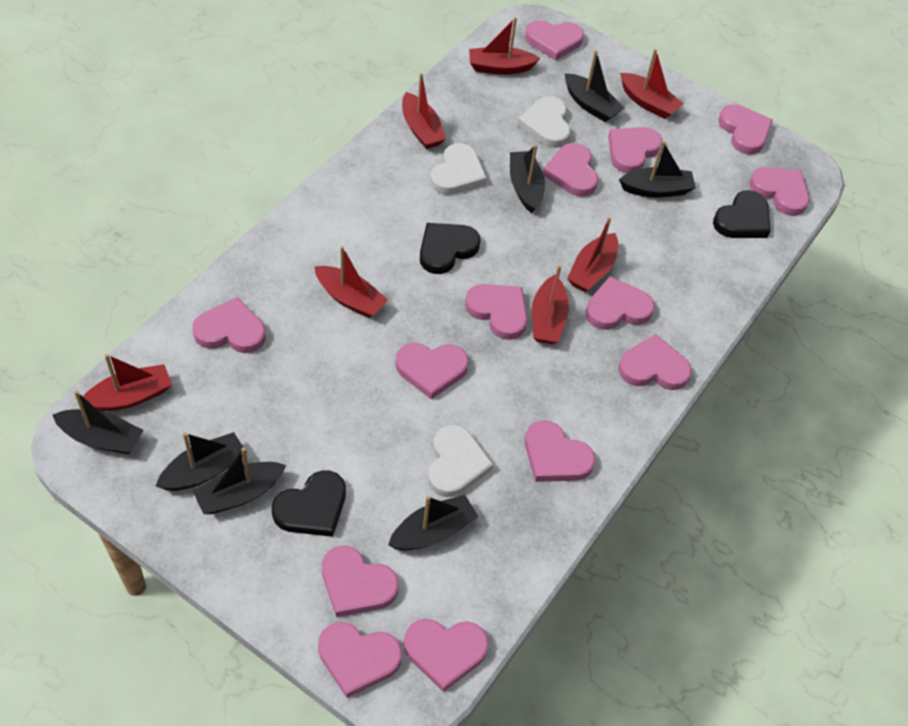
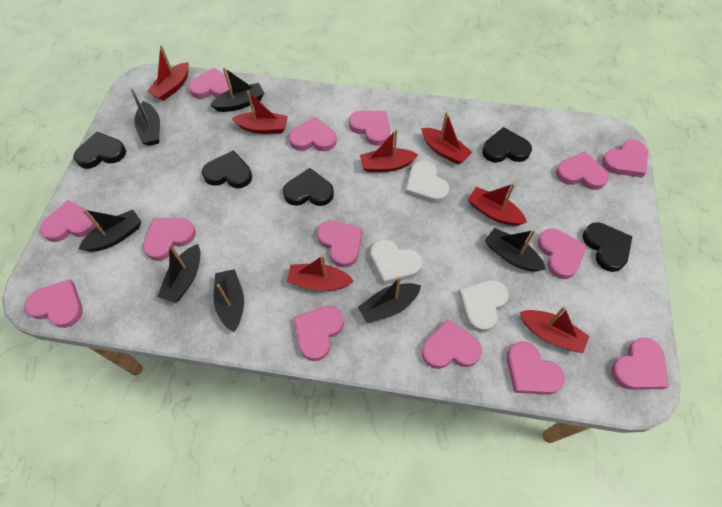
black heart: [272,470,346,537] [420,223,480,274] [713,190,770,238] = 3 -> [73,132,126,169] [202,151,252,188] [283,168,334,206] [482,127,532,163] [583,222,632,272] = 5

